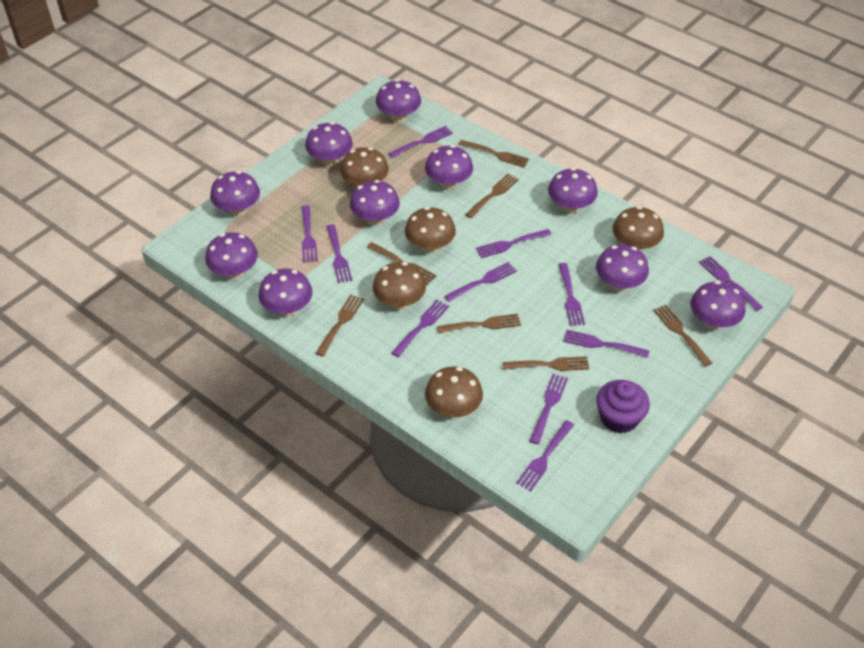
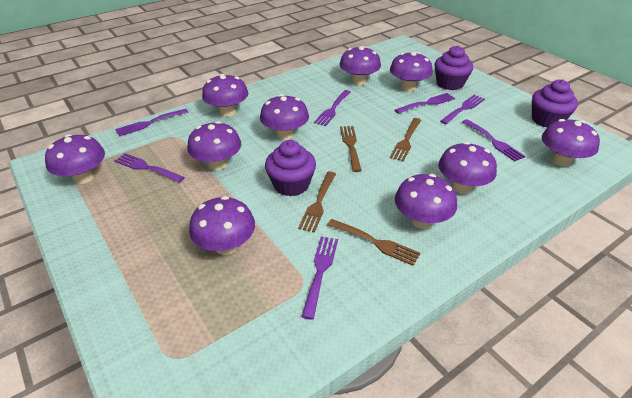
brown fork: [315,294,364,357] [367,242,436,285] [437,314,521,333] [459,140,529,168] [465,174,519,218] [502,356,589,371] [653,305,712,367] = 7 -> [298,172,336,233] [327,219,420,266] [340,126,362,172] [390,118,421,162] = 4
brown mushroom: [340,147,389,187] [373,262,426,310] [405,207,456,253] [425,366,483,418] [613,206,664,252] = 5 -> none = 0
purple cupcake: [596,380,650,434] = 1 -> [265,140,316,196] [435,46,473,90] [532,79,578,127] = 3
purple fork: [301,205,318,263] [326,224,352,283] [388,126,453,158] [391,300,449,357] [444,262,517,302] [476,229,552,258] [516,420,574,491] [530,374,568,444] [558,263,585,326] [563,330,649,358] [699,256,763,311] = 11 -> [114,153,185,183] [115,109,189,137] [301,236,338,320] [314,90,351,126] [395,93,455,114] [440,95,485,124] [462,119,526,161] = 7

